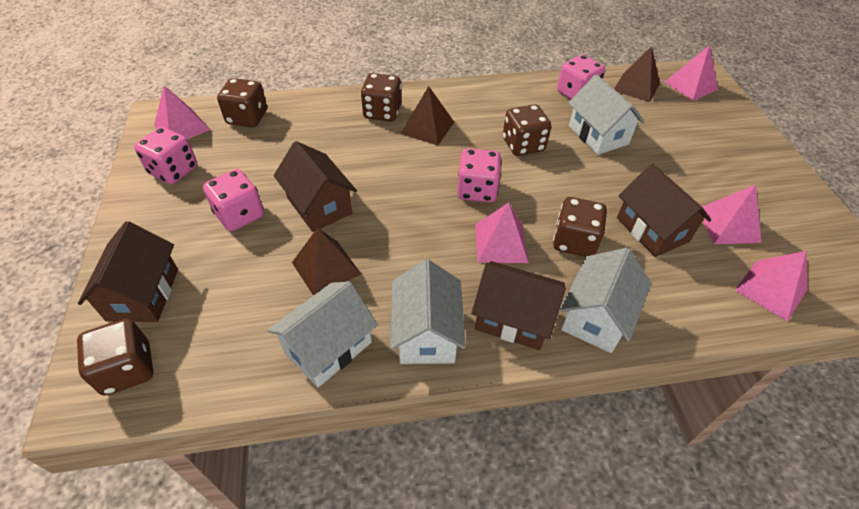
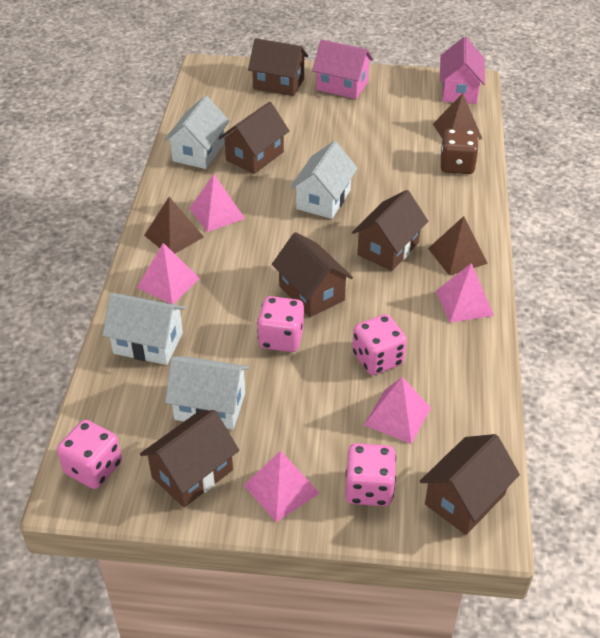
brown dice: [77,319,154,396] [217,78,267,127] [361,73,401,121] [503,104,551,156] [553,197,607,257] = 5 -> [440,129,479,174] = 1
brown house: [78,221,178,322] [274,141,357,232] [472,261,566,350] [617,164,711,257] = 4 -> [140,410,239,508] [219,102,289,174] [248,38,308,96] [272,232,353,317] [352,190,428,271] [420,434,520,535] = 6
pink house: none = 0 -> [312,39,374,99] [440,37,485,104] = 2

